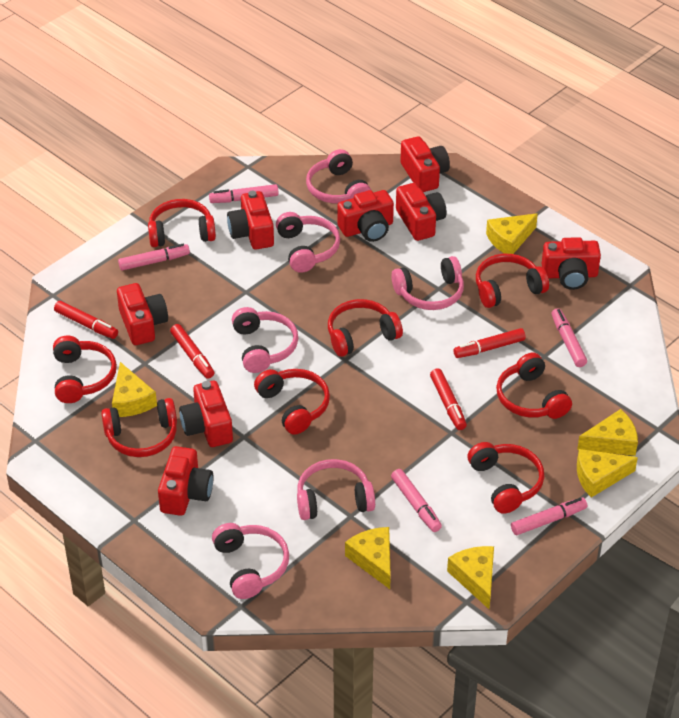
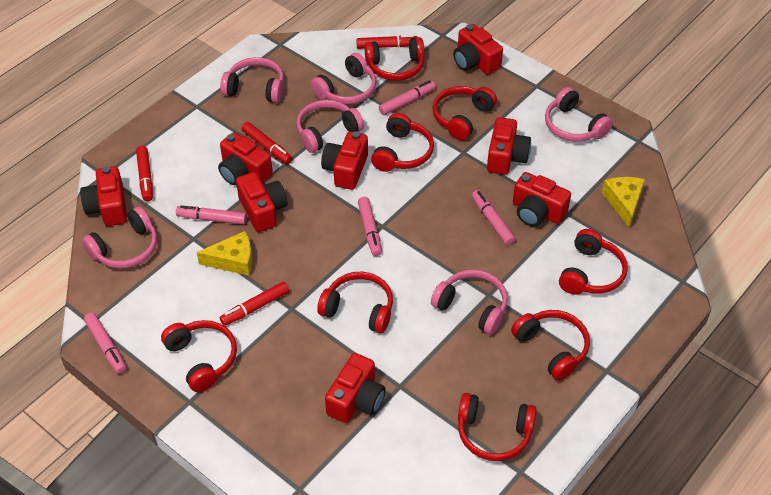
yellow cheese: [112,362,157,417] [345,527,391,589] [447,546,494,609] [486,213,538,254] [577,409,638,456] [577,449,638,497] = 6 -> [197,231,253,276] [602,177,645,228] = 2

